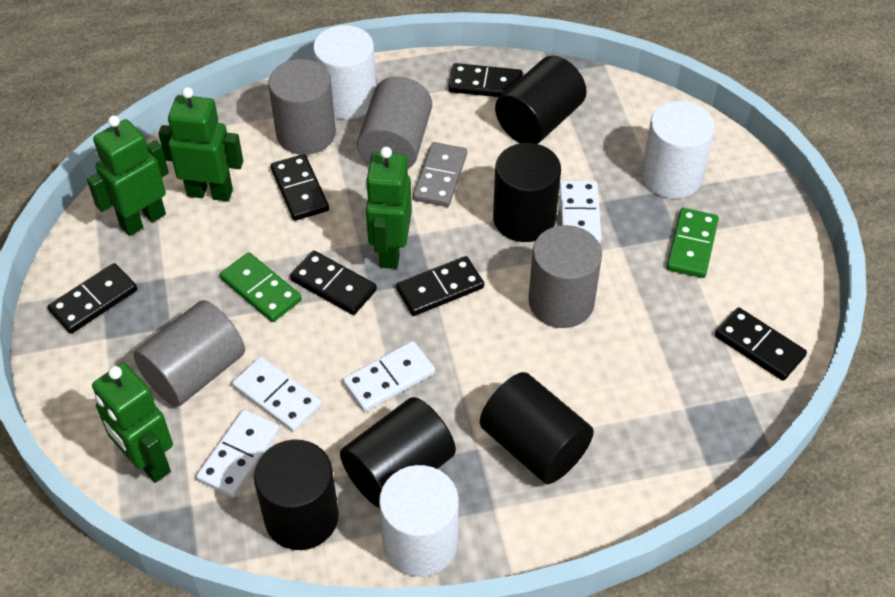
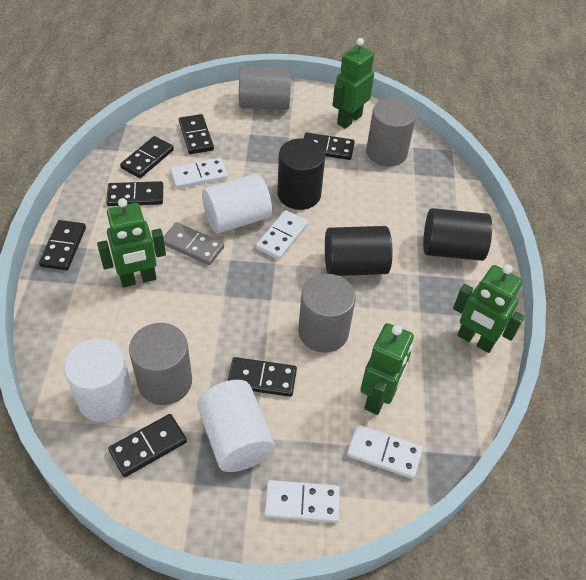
black cylinder: [254,439,339,550] [340,397,456,508] [480,372,594,484] [493,143,561,242] [495,56,587,144] = 5 -> [277,139,325,210] [325,226,393,276] [423,208,492,261] = 3
black domino: [47,263,137,334] [271,154,329,221] [290,251,377,315] [396,256,484,316] [448,63,523,97] [715,307,807,380] = 6 -> [39,220,86,270] [106,181,163,206] [108,414,187,477] [120,136,174,178] [179,114,214,154] [228,357,297,397] [304,132,355,160] = 7
green domino: [220,252,302,322] [667,208,719,278] = 2 -> none = 0

